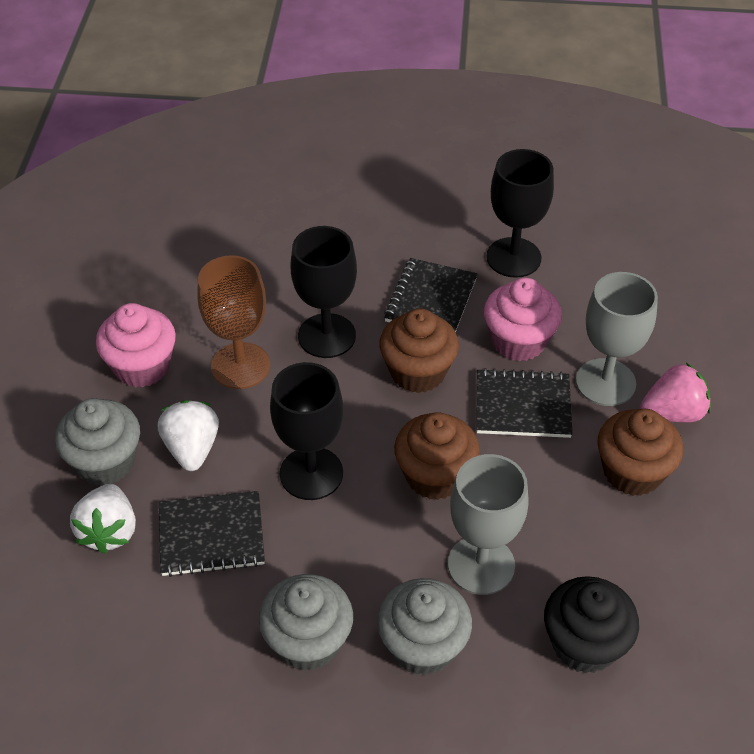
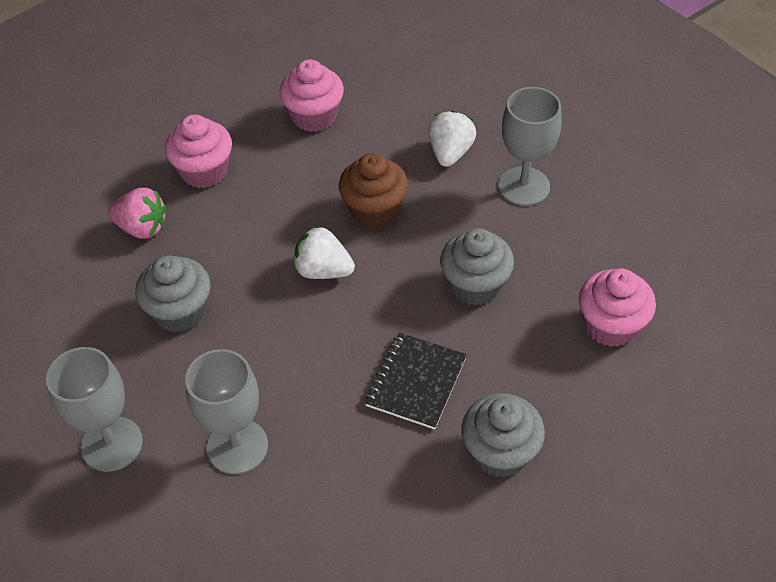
black cupcake: [544,576,639,674] = 1 -> none = 0
black goblet: [270,362,344,500] [291,226,357,358] [486,149,554,278] = 3 -> none = 0
black notebook: [159,491,265,577] [384,258,478,332] [476,368,572,438] = 3 -> [365,332,467,430] = 1
brown cupcake: [379,309,459,393] [394,412,480,500] [598,409,683,496] = 3 -> [339,153,408,228] = 1
brown goblet: [197,255,270,389] = 1 -> none = 0
grey goblet: [448,454,529,595] [576,272,658,406] = 2 -> [46,347,143,472] [185,349,268,474] [499,87,561,206] = 3
pink cupcake: [96,303,176,388] [484,278,562,361] = 2 -> [165,115,232,188] [279,60,344,132] [579,268,656,347] = 3

